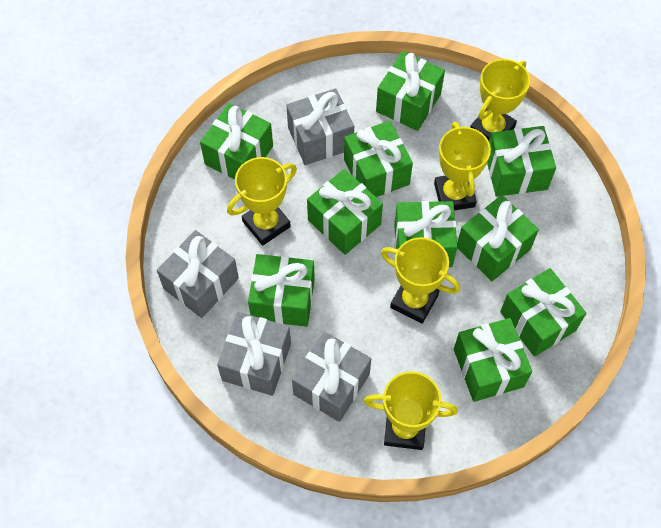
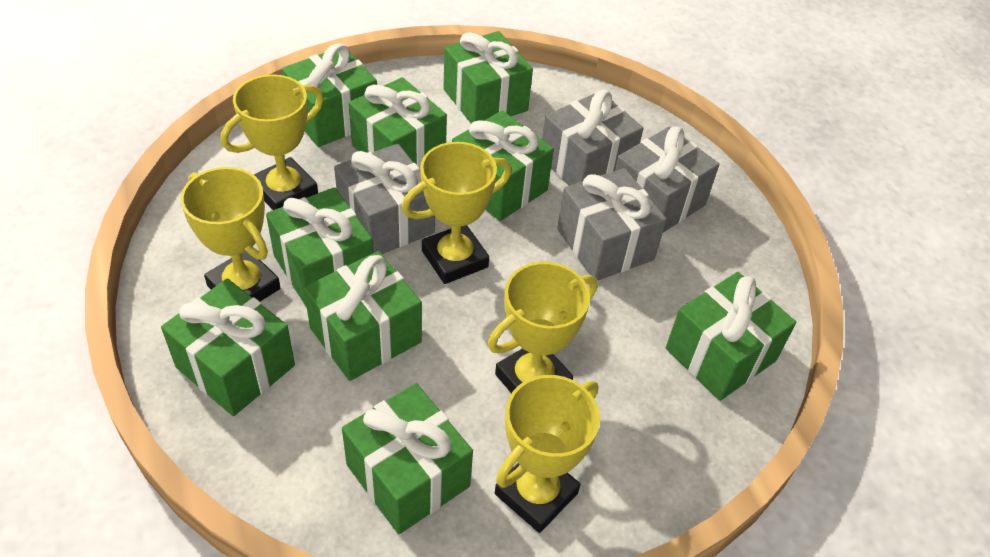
green gift: [200,103,273,180] [248,254,315,327] [307,169,383,255] [344,121,413,197] [376,51,445,131] [394,201,457,267] [454,318,532,402] [457,195,539,281] [487,126,556,197] [500,268,586,357] = 10 -> [161,279,295,416] [266,187,373,308] [282,43,377,147] [304,251,422,381] [342,383,473,534] [349,77,447,169] [443,31,533,124] [452,111,554,221] [666,272,796,401] = 9

